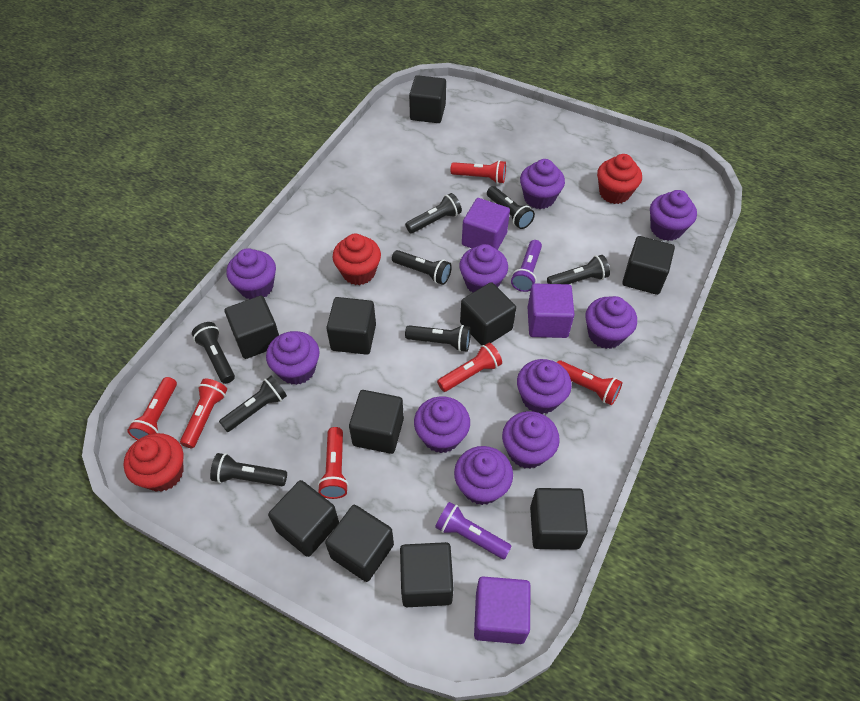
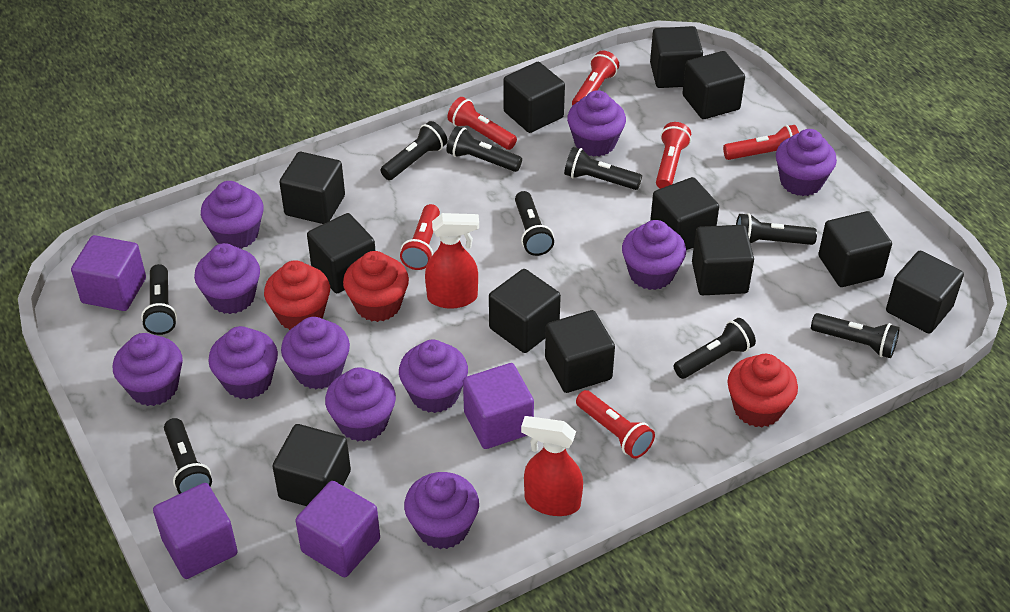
black cube: [225,296,279,359] [268,480,339,557] [325,505,394,582] [326,297,376,355] [349,390,404,454] [400,542,454,607] [409,75,446,123] [460,282,516,346] [530,488,588,550] [622,236,675,295] = 10 -> [272,424,351,506] [279,152,345,224] [307,213,375,293] [489,269,561,353] [503,62,565,133] [545,310,615,393] [650,26,703,88] [650,177,719,250] [682,51,745,119] [692,225,754,295] [818,211,892,287] [886,251,964,334] = 12
black flashlight: [192,322,235,384] [210,453,287,486] [219,376,287,432] [392,250,452,285] [405,193,462,233] [405,325,471,352] [487,186,535,229] [547,255,610,284] = 8 -> [141,264,177,335] [164,418,212,494] [380,121,448,180] [446,126,522,172] [515,191,554,256] [564,147,642,190] [674,318,756,379] [736,213,817,245] [811,313,900,358] = 9
purple cube: [462,198,510,250] [474,577,530,644] [528,284,575,338] = 3 -> [71,235,146,311] [153,483,238,579] [295,481,380,577] [463,363,534,449] = 4
purple cupcake: [226,248,276,299] [266,331,320,385] [414,396,470,453] [454,446,513,505] [459,244,508,293] [502,411,560,469] [517,359,572,414] [520,159,565,209] [585,296,637,349] [650,190,697,241] = 10 -> [113,333,183,406] [194,243,260,314] [201,181,264,249] [208,326,278,400] [281,317,350,389] [325,367,396,442] [399,340,468,413] [404,472,479,549] [567,90,626,157] [622,220,686,290] [776,129,837,196] = 11
purple flashlight: [435,502,512,559] [511,240,542,292] = 2 -> none = 0
red spray bottle: none = 0 -> [425,213,479,308] [521,416,583,516] = 2

